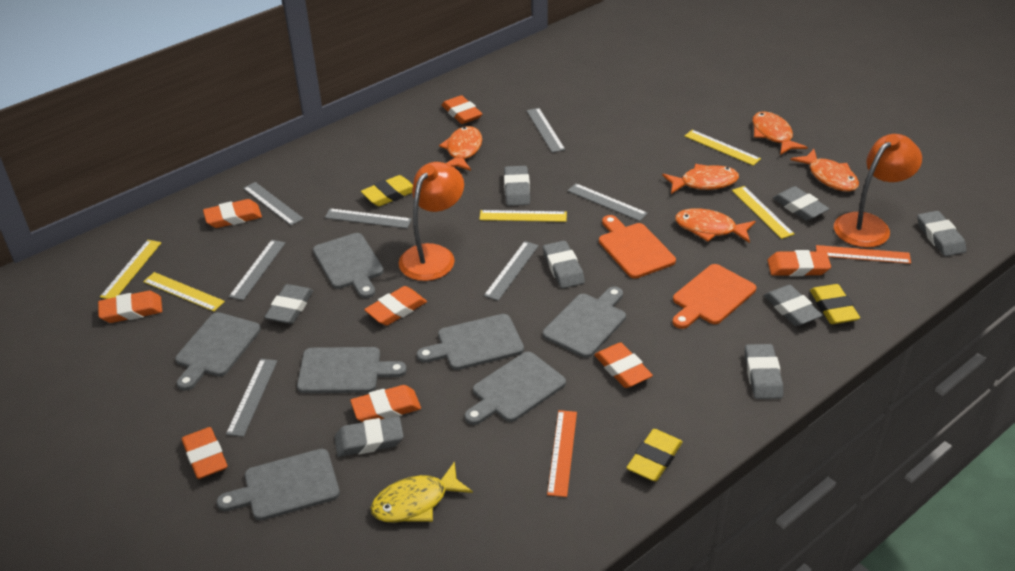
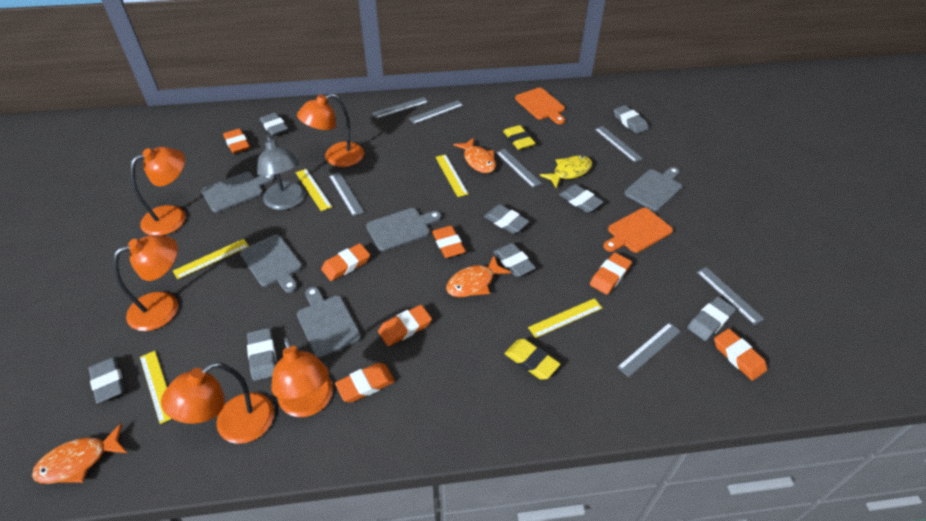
grey cutting board: [175,312,261,391] [217,449,340,521] [297,347,407,393] [313,233,384,298] [417,314,524,370] [465,352,566,425] [543,287,626,358] = 7 -> [201,172,275,212] [240,235,302,293] [297,287,361,358] [366,208,441,251] [624,167,682,211] = 5
grey lamp: none = 0 -> [257,135,305,210] = 1
orange eraser: [98,291,162,323] [182,427,228,479] [203,199,262,228] [350,385,421,422] [364,286,427,326] [442,95,482,124] [594,342,653,388] [767,250,831,276] = 8 -> [223,128,250,154] [321,243,370,281] [335,363,395,402] [378,305,432,346] [432,226,466,258] [590,253,632,295] [714,329,767,381] = 7
orange fish: [439,126,482,171] [662,164,739,194] [675,208,756,243] [752,111,808,155] [791,149,859,192] = 5 -> [32,423,127,484] [446,255,511,297] [454,138,496,173] = 3
orange lamp: [399,162,464,281] [834,134,922,248] = 2 -> [113,235,178,331] [130,147,186,236] [161,362,274,444] [272,336,333,417] [297,93,364,167] = 5
orange ruler: [547,410,577,497] [816,245,911,264] = 2 -> none = 0
yellow eraser: [361,175,413,206] [626,429,683,481] [810,284,860,324] = 3 -> [503,125,535,150] [505,339,560,380] = 2

